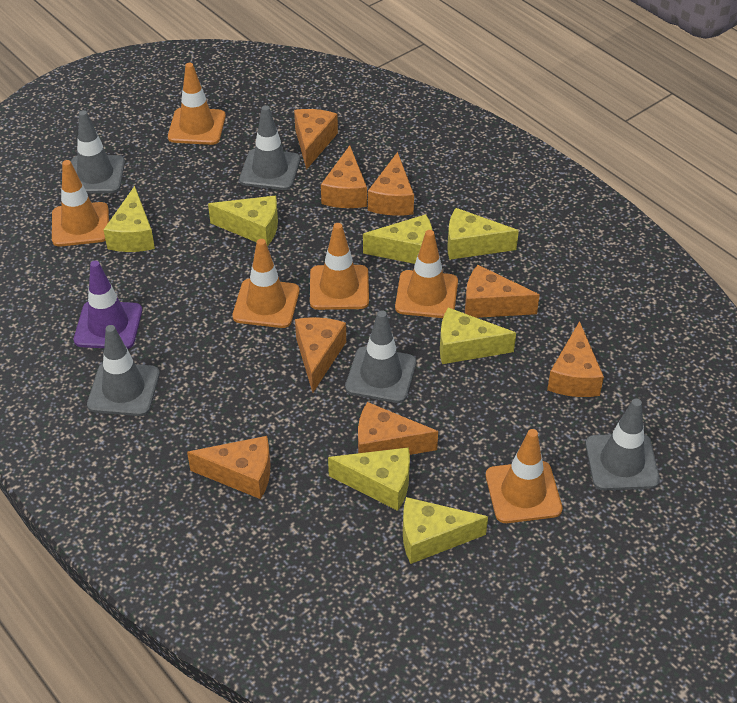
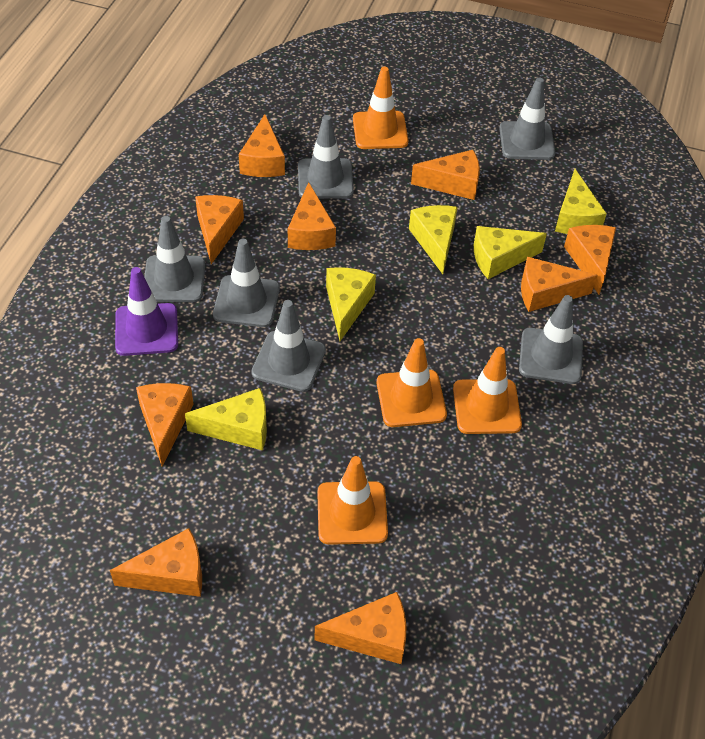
grey traffic cone: [71,110,125,193] [87,325,160,416] [239,105,300,190] [345,310,416,403] [585,398,660,490] = 5 -> [144,216,205,302] [213,239,280,327] [251,300,326,392] [298,115,354,199] [499,77,555,160] [519,295,583,384] = 6
orange cheese: [187,436,270,499] [294,109,338,170] [295,317,346,393] [321,145,367,208] [358,402,438,455] [368,152,414,216] [465,265,540,318] [547,321,604,397] = 8 -> [110,528,202,597] [136,383,194,466] [195,195,244,264] [239,114,285,177] [288,182,336,250] [315,592,407,664] [411,150,480,200] [521,256,598,312] [564,225,616,294] = 9
orange traffic cone: [52,160,109,247] [168,63,226,145] [232,239,299,328] [310,223,369,310] [395,230,458,318] [486,429,562,523] = 6 -> [317,456,388,545] [353,67,409,149] [376,338,447,427] [453,347,522,434] = 4
yellow cheese: [103,186,155,252] [208,196,278,246] [328,447,410,511] [363,214,432,264] [403,497,488,564] [440,307,516,364] [447,208,519,260] = 7 -> [185,388,267,450] [326,267,376,341] [409,205,458,274] [474,226,547,279] [555,169,607,234] = 5

